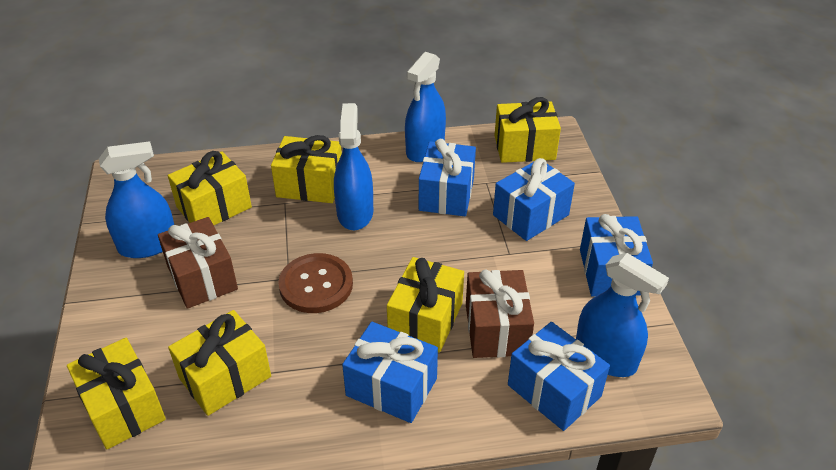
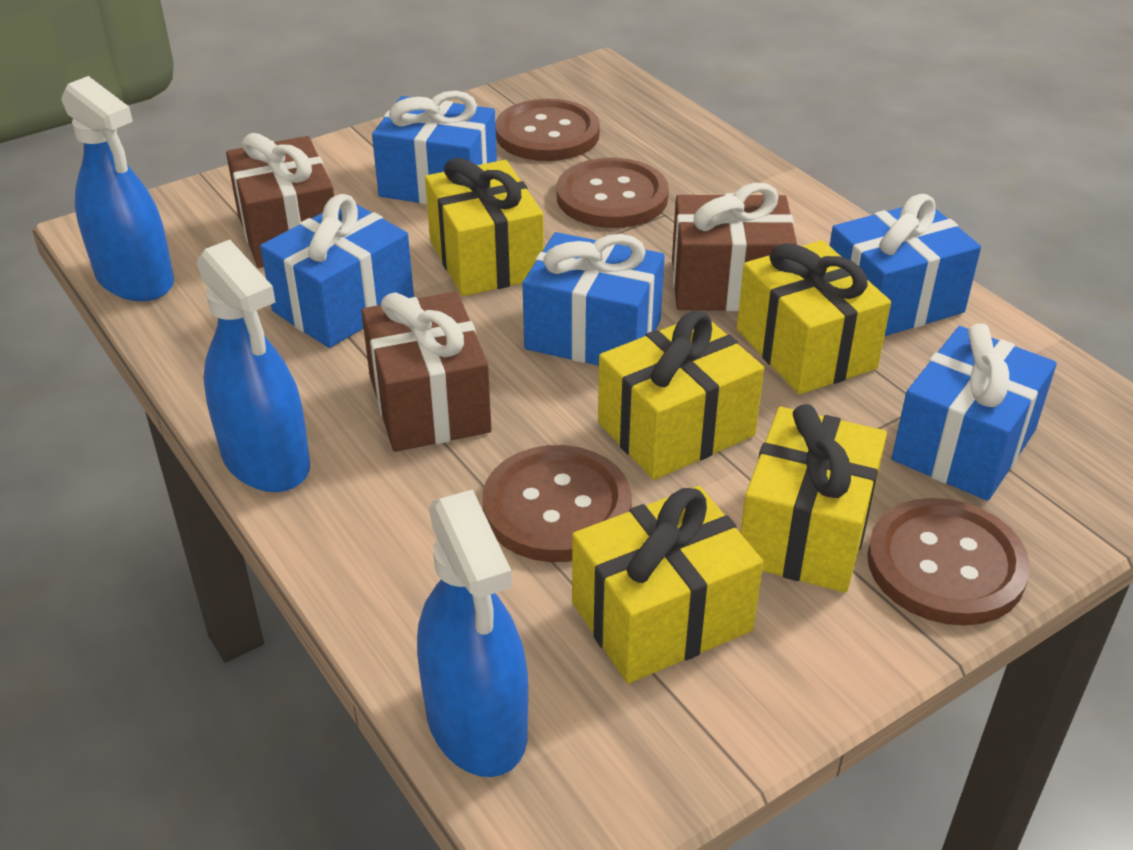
blue spray bottle: [99,141,174,258] [334,103,373,230] [405,52,446,162] [576,253,669,377] = 4 -> [61,76,174,301] [197,240,310,492] [417,490,528,777] = 3
brown button: [278,253,353,313] = 1 -> [482,445,632,562] [495,99,600,161] [557,158,669,228] [867,498,1030,626] = 4
brown gift: [158,217,238,309] [466,269,534,358] = 2 -> [226,133,334,268] [361,292,492,452] [672,183,797,311] = 3
yellow gift: [67,338,166,449] [168,151,252,225] [168,310,271,416] [271,135,342,203] [387,257,464,353] [495,97,561,163] = 6 -> [425,158,544,296] [572,486,763,684] [598,311,764,480] [737,240,891,394] [740,404,887,593] = 5

